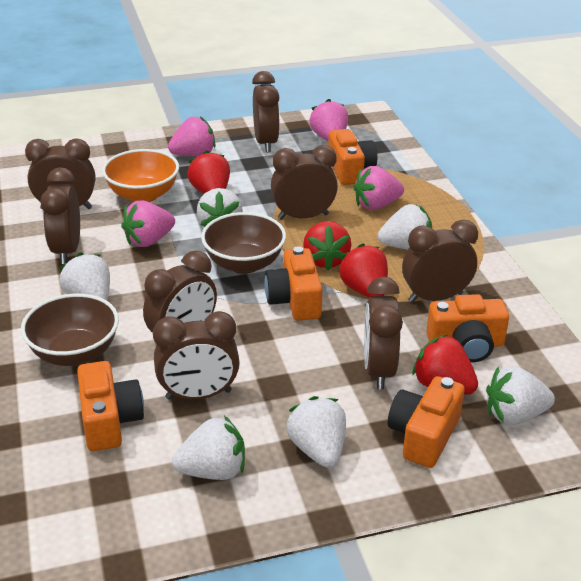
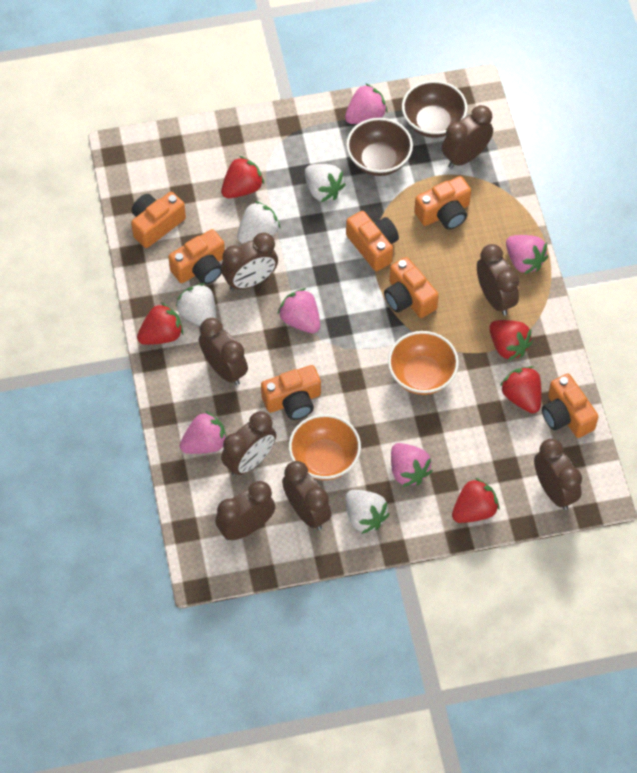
orange bowl: [102,149,179,202] = 1 -> [289,414,361,480] [388,331,459,395] = 2
orange camera: [77,361,144,451] [264,246,323,321] [328,129,377,185] [388,376,465,468] [426,294,509,362] = 5 -> [131,192,186,248] [168,229,225,285] [261,365,321,420] [346,211,399,271] [384,257,439,318] [414,176,471,230] [542,373,599,438] = 7
pink strawberry: [121,200,175,247] [168,116,216,156] [310,99,348,141] [353,166,404,210] = 4 -> [180,411,226,454] [278,288,320,333] [345,83,388,124] [391,443,432,487] [506,235,548,274] = 5
red strawberry: [187,150,230,194] [303,221,351,271] [338,243,388,298] [412,335,478,395] = 4 -> [137,303,183,345] [221,156,264,198] [452,478,499,523] [489,320,533,361] [500,366,541,413] = 5
white strawberry: [59,253,110,300] [172,416,245,480] [197,188,243,227] [286,396,346,468] [378,204,432,250] [486,366,555,425] = 6 -> [175,283,216,326] [237,201,281,244] [305,164,346,202] [345,490,389,534] = 4

